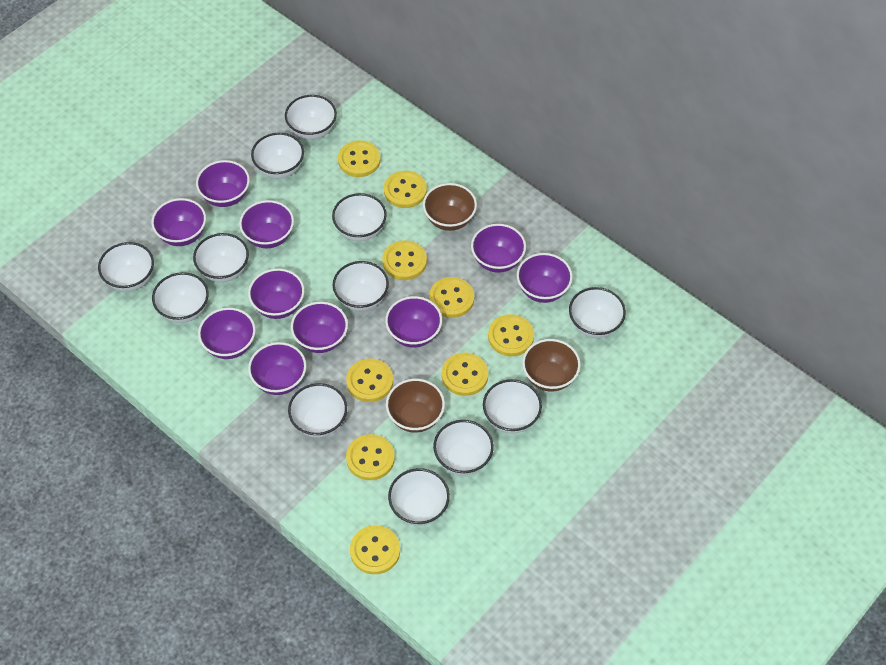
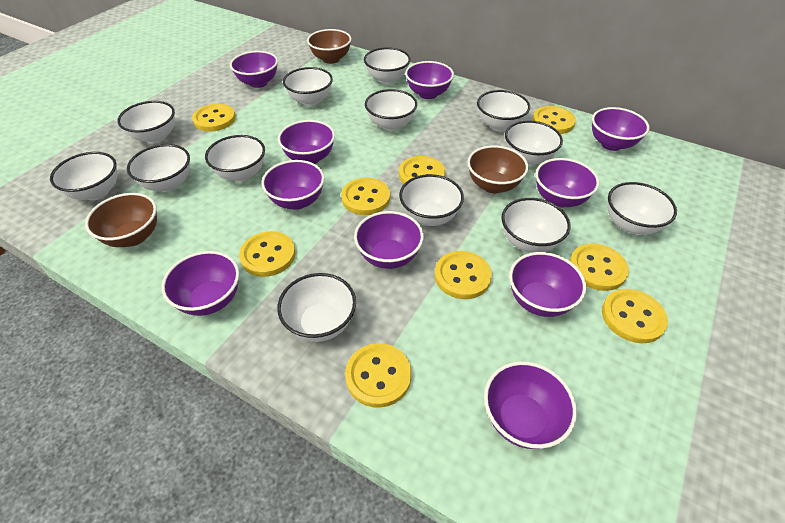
white bowl: [98,242,154,292] [152,272,209,323] [193,233,249,282] [251,133,304,179] [285,95,337,139] [288,383,347,438] [332,193,387,241] [333,261,389,311] [388,468,450,526] [433,420,494,475] [483,379,542,433] [569,287,626,338] = 12 -> [50,152,117,200] [117,101,175,144] [127,144,190,192] [205,135,265,182] [277,273,356,342] [283,67,333,106] [364,47,411,84] [365,89,417,131] [399,174,464,226] [477,90,530,132] [502,198,570,253] [505,120,563,166] [608,182,677,235] = 13

